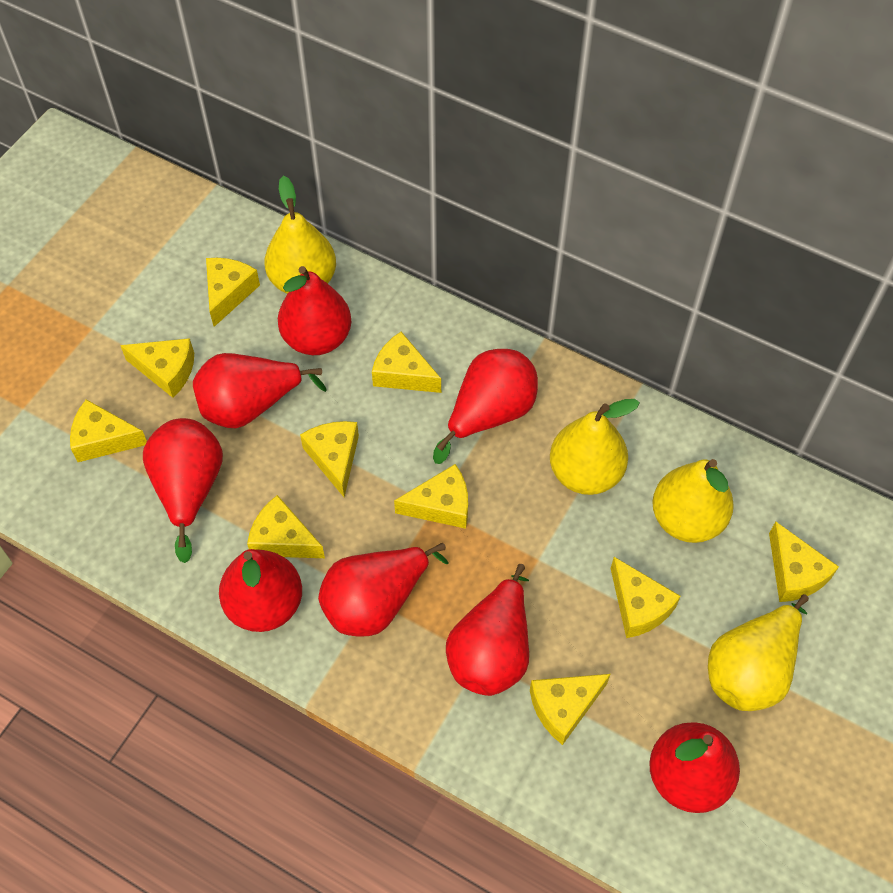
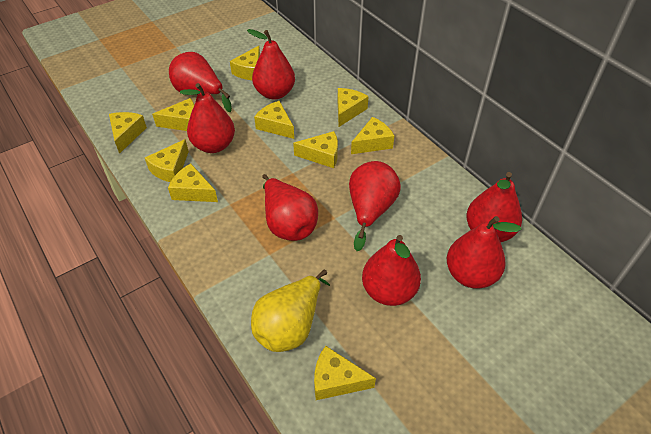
yellow pear: [264,176,336,294] [550,399,640,495] [652,459,734,543] [708,594,809,711] = 4 -> [251,270,330,352] = 1

